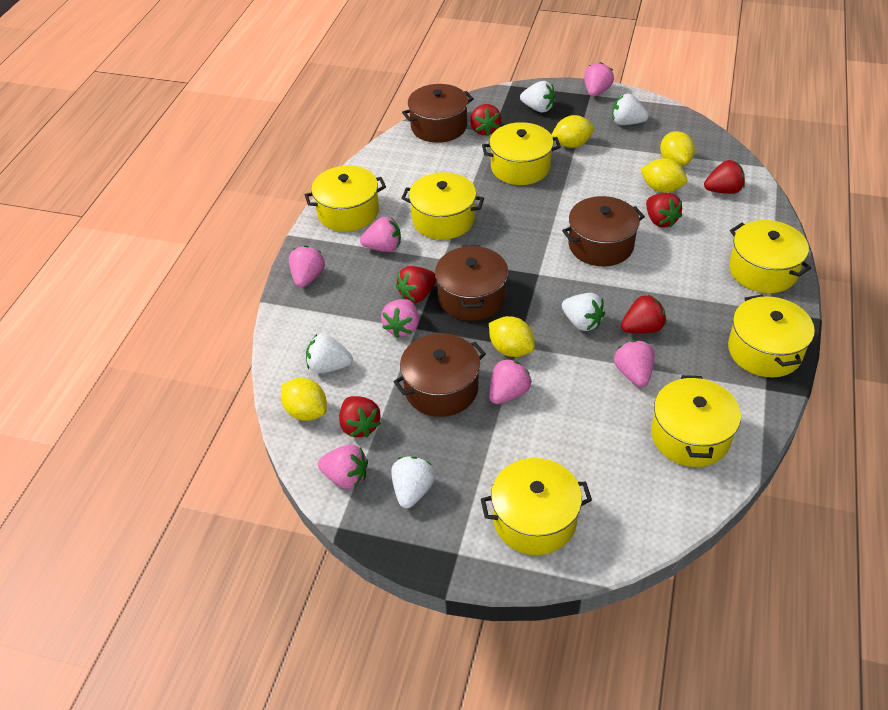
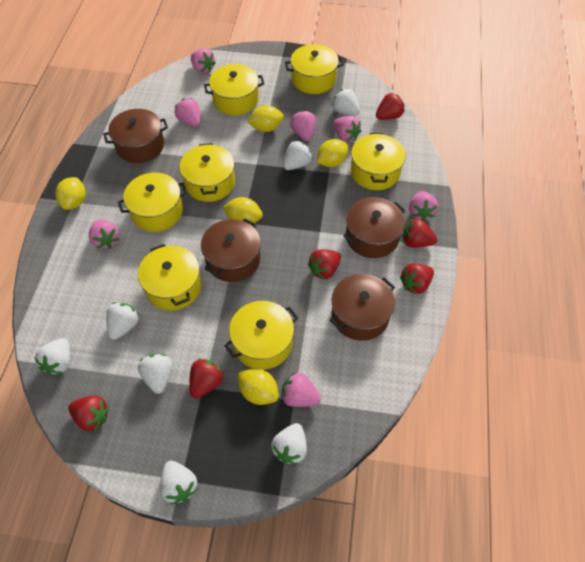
white strawberry: [306,334,353,373] [392,456,435,508] [520,81,555,112] [562,293,605,331] [612,94,649,125] = 5 -> [34,338,70,375] [106,302,139,340] [138,354,172,394] [160,461,197,505] [271,423,307,464] [283,140,313,170] [332,88,360,116] = 7

